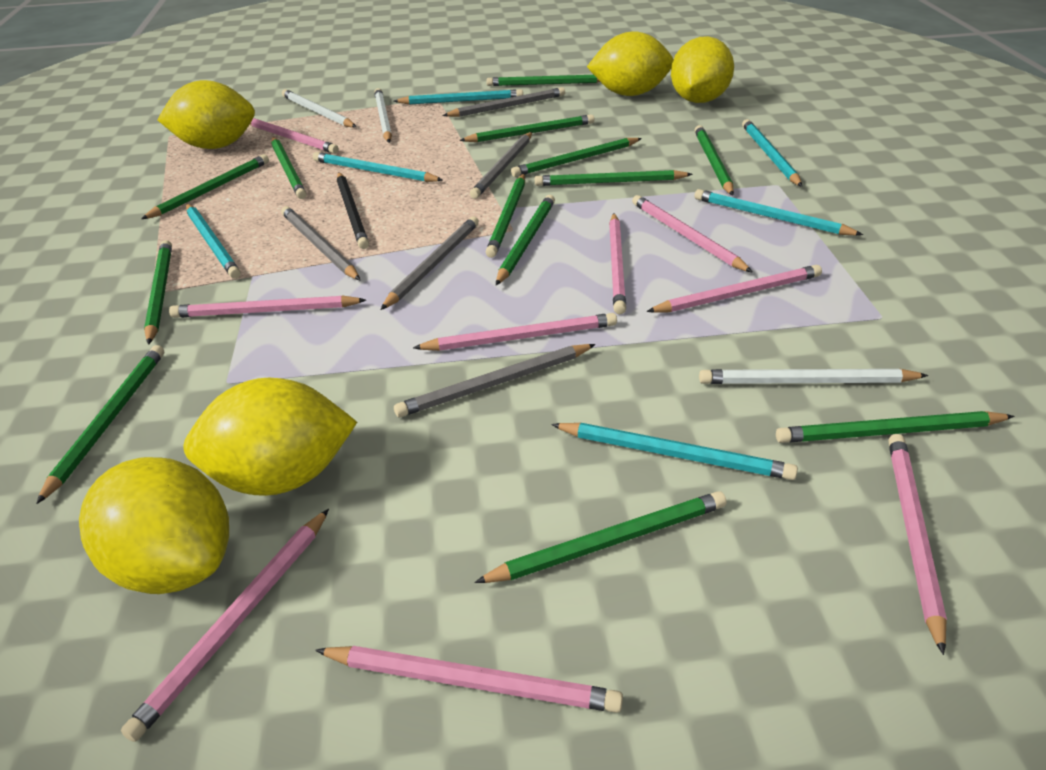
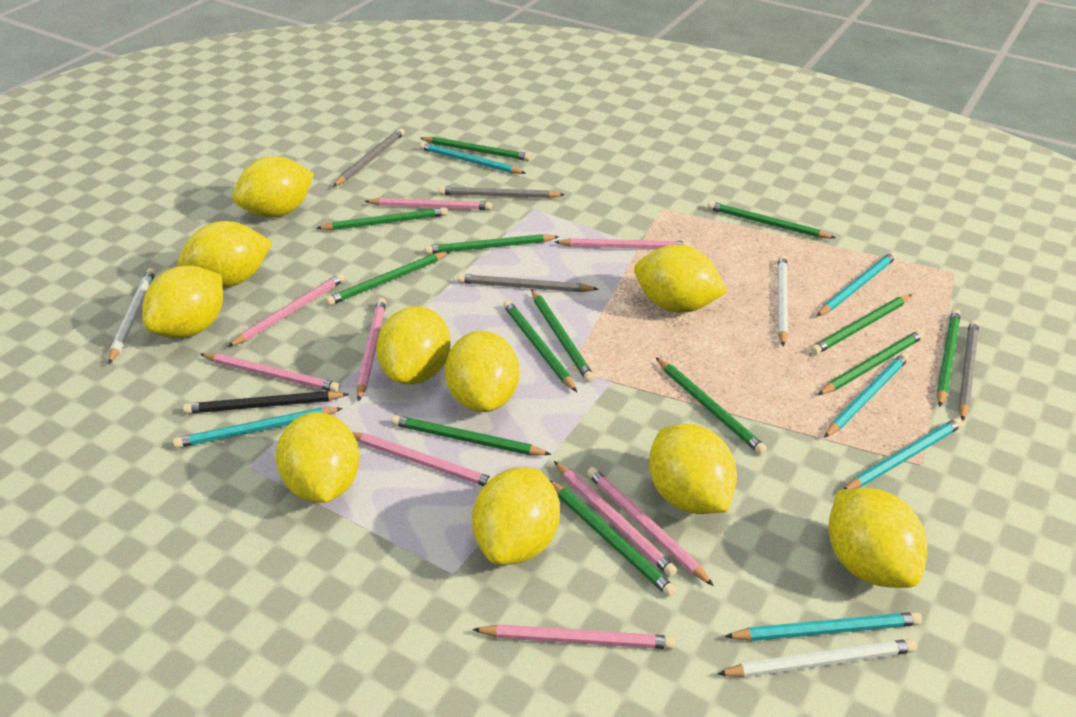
grey pencil: [281,206,360,280] [381,217,479,310] [394,344,596,417] [442,87,565,117] [470,132,532,199] = 5 -> [333,128,405,187] [438,186,565,198] [457,274,598,292] [959,320,979,421] = 4
yellow lemon: [79,457,229,594] [157,80,255,149] [183,378,357,496] [587,31,673,96] [671,36,734,103] = 5 -> [142,265,223,338] [178,221,272,287] [232,156,314,217] [276,412,360,503] [376,306,451,385] [445,331,519,412] [472,467,560,565] [634,245,728,313] [649,424,737,514] [828,488,927,588] = 10

